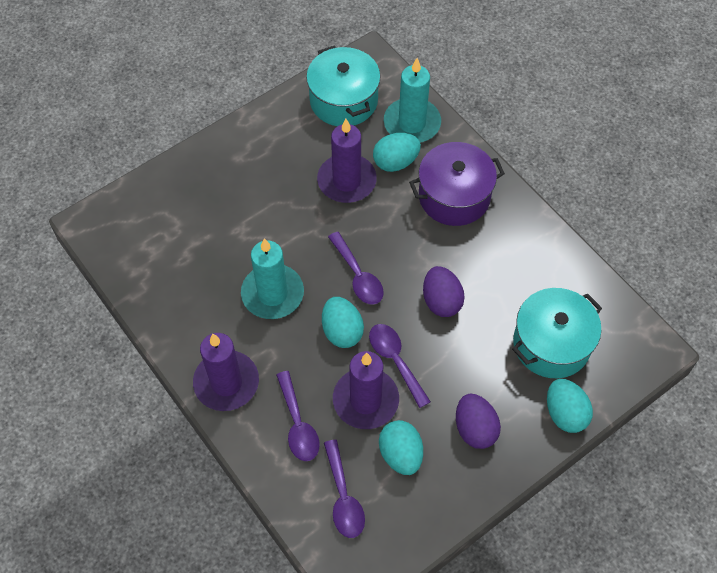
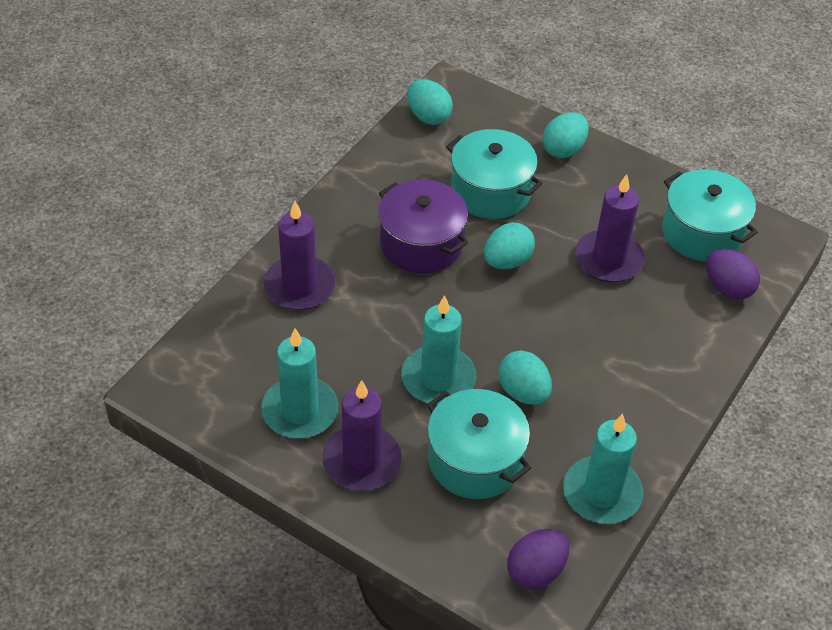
purple spoon: [276,371,320,461] [324,440,365,538] [328,232,384,305] [369,324,431,408] = 4 -> none = 0
turquoise candle: [241,238,304,319] [384,58,441,143] = 2 -> [261,328,339,438] [401,295,477,405] [563,414,643,524] = 3
turquoise pot: [306,45,381,126] [512,288,602,378] = 2 -> [427,389,531,499] [446,129,543,219] [662,169,758,262] = 3

